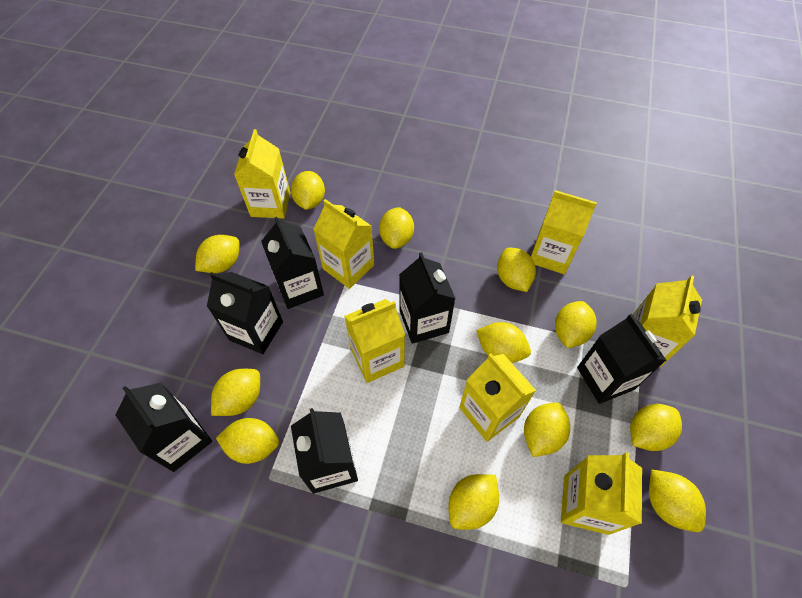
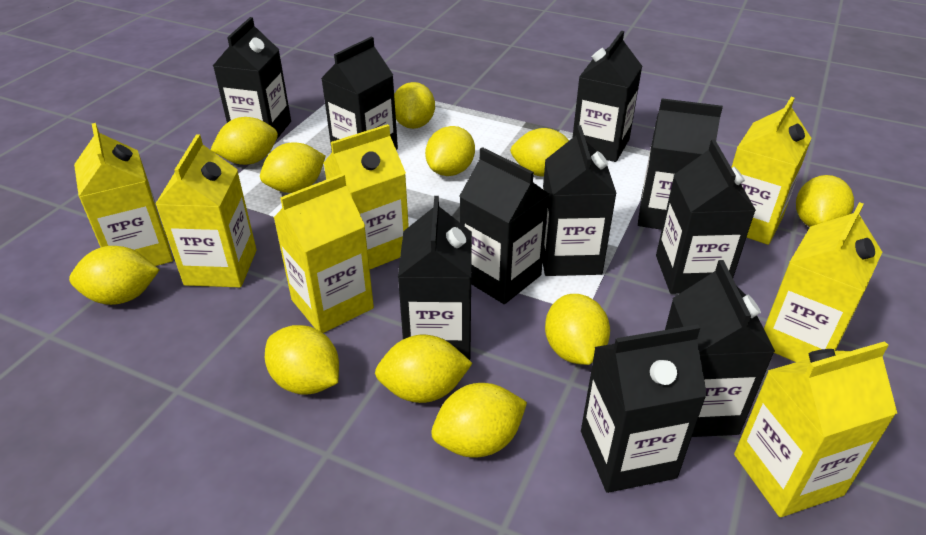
black carton: [116,383,212,472] [207,272,283,354] [261,217,324,309] [291,408,358,494] [399,252,456,344] [577,314,667,404] = 6 -> [213,17,291,140] [321,37,398,150] [398,196,472,360] [459,147,549,304] [543,125,617,276] [572,31,642,162] [581,325,707,493] [638,98,723,230] [656,140,756,294] [665,260,775,437] = 10
yellow lemon: [195,235,239,273] [211,369,260,416] [216,418,279,464] [291,171,325,210] [379,207,414,249] [448,474,499,530] [476,322,531,363] [497,248,536,292] [524,403,570,457] [555,301,596,348] [630,404,682,451] [649,469,706,532] = 12 -> [69,246,159,305] [210,117,278,165] [260,142,326,193] [265,325,339,395] [375,335,473,403] [394,82,435,129] [425,126,475,176] [431,383,527,458] [510,128,569,177] [545,294,610,365] [796,175,854,227] = 11

